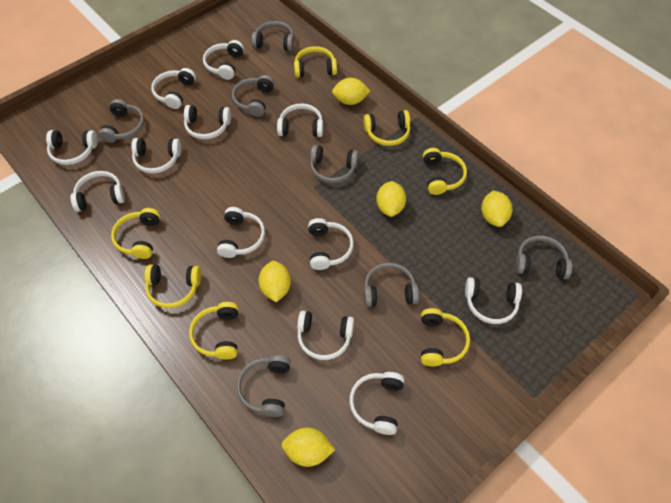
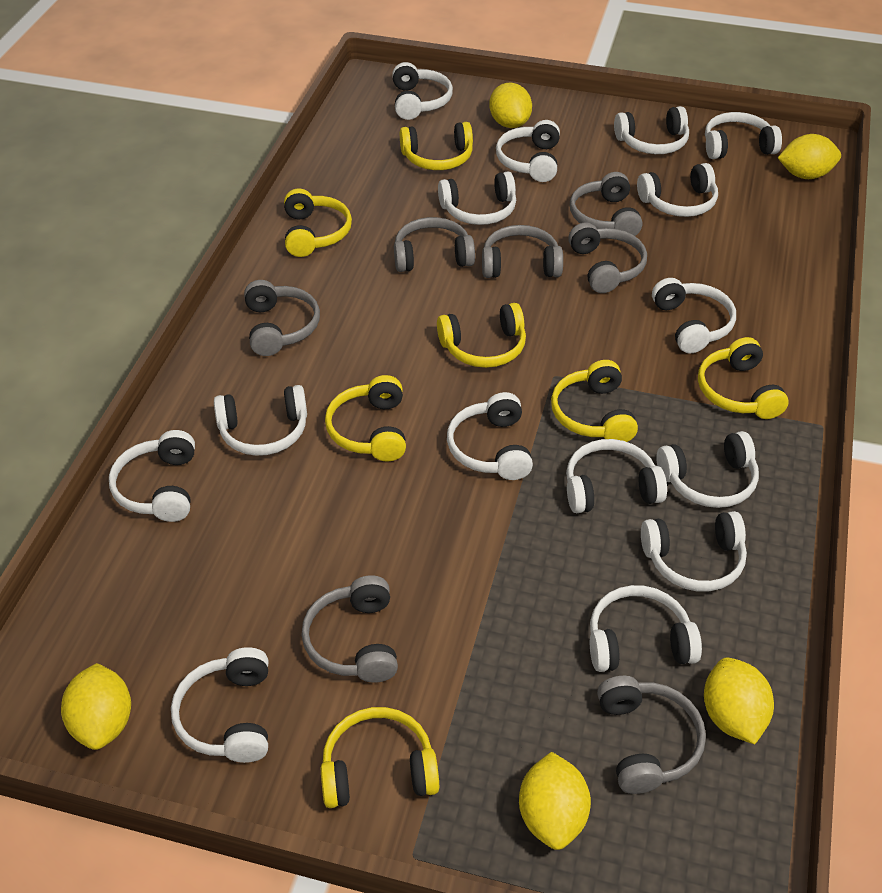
white headphones: [46,130,98,165] [70,171,125,212] [131,138,181,174] [151,68,196,109] [184,105,231,139] [203,40,244,80] [217,207,265,258] [277,103,323,137] [297,311,354,360] [308,218,354,270] [349,372,404,435] [465,277,522,324] = 12 -> [109,430,195,522] [171,647,268,763] [214,385,307,456] [392,62,453,120] [438,171,516,225] [447,392,533,480] [496,120,560,182] [566,439,667,513] [590,585,702,672] [614,106,689,154] [637,163,718,217] [641,511,747,592] [652,278,736,353] [657,431,759,508] [705,112,782,159] = 15

